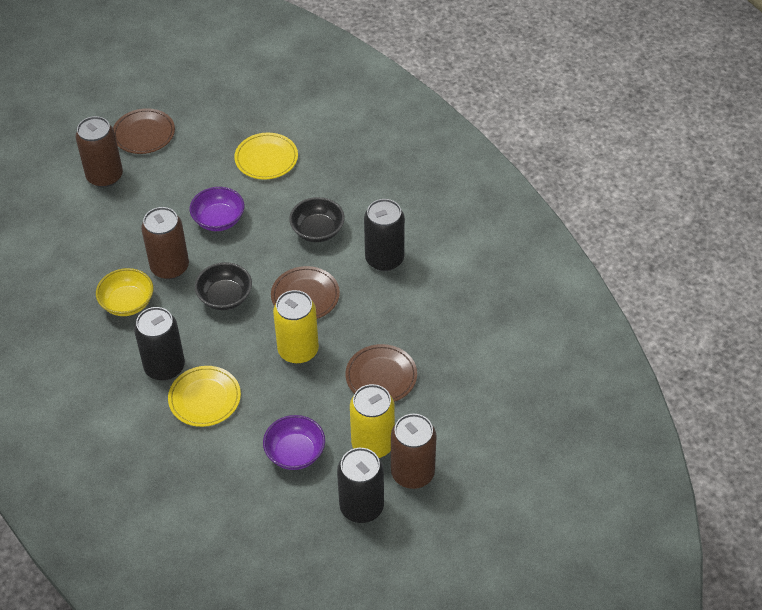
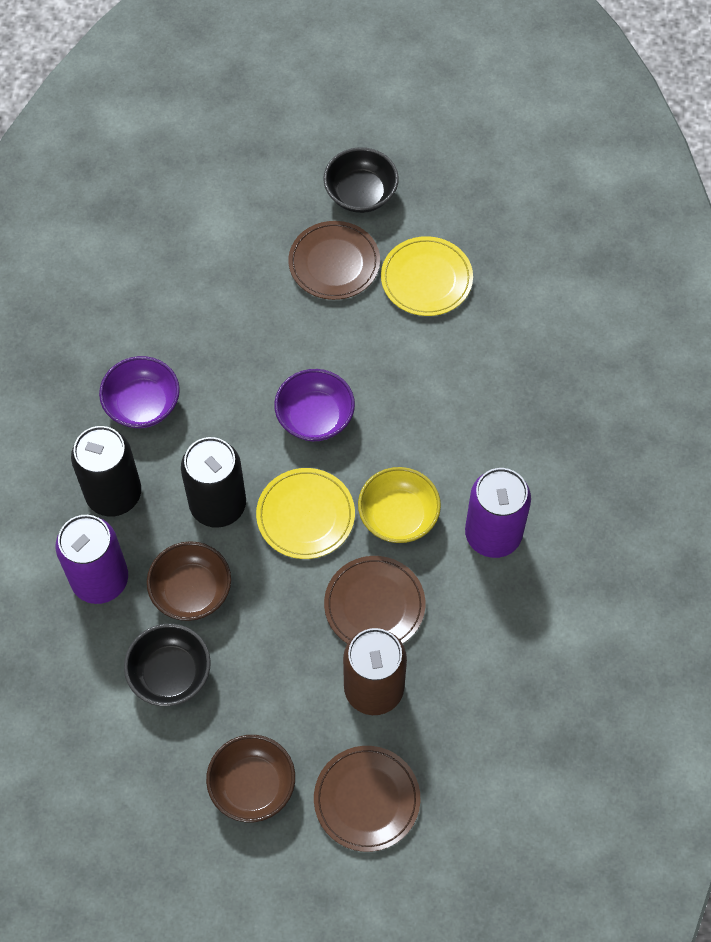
black can: [134,307,185,381] [337,448,384,523] [364,199,405,271] = 3 -> [71,426,141,517] [181,437,246,528] = 2
brown bowl: none = 0 -> [147,541,231,621] [206,735,295,822] = 2
brown can: [75,116,123,187] [141,207,189,279] [391,414,437,489] = 3 -> [343,628,407,715] = 1
purple can: none = 0 -> [55,515,128,604] [465,468,531,558] = 2
yellow can: [273,290,319,364] [350,384,395,458] = 2 -> none = 0

